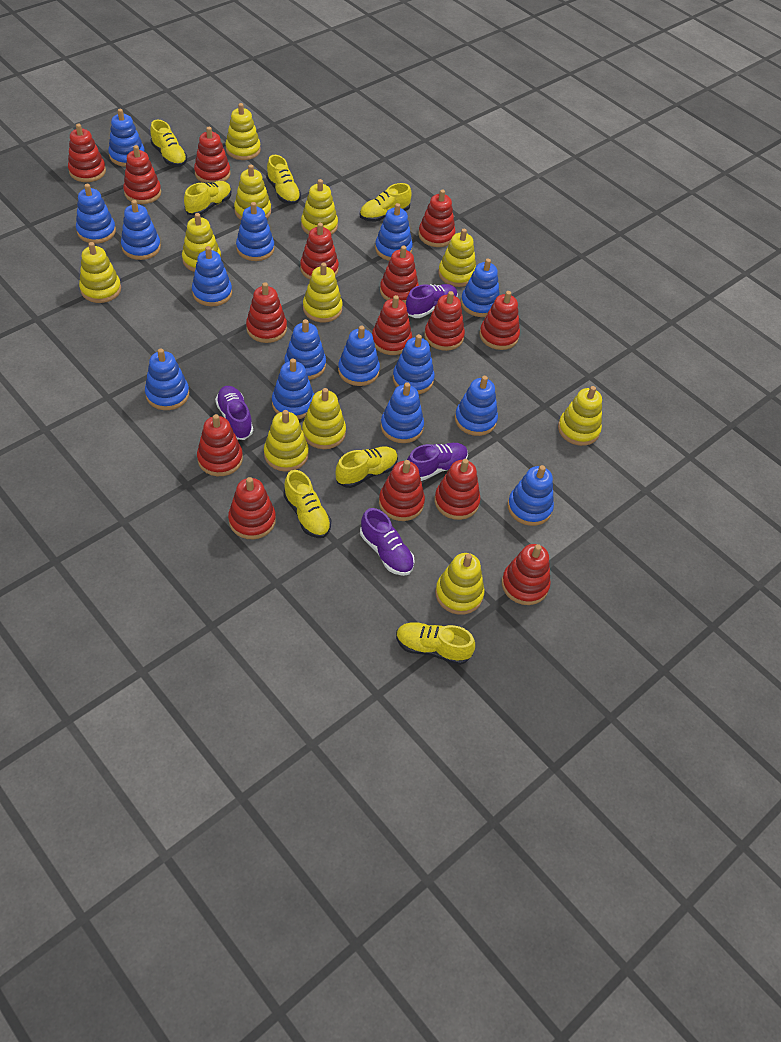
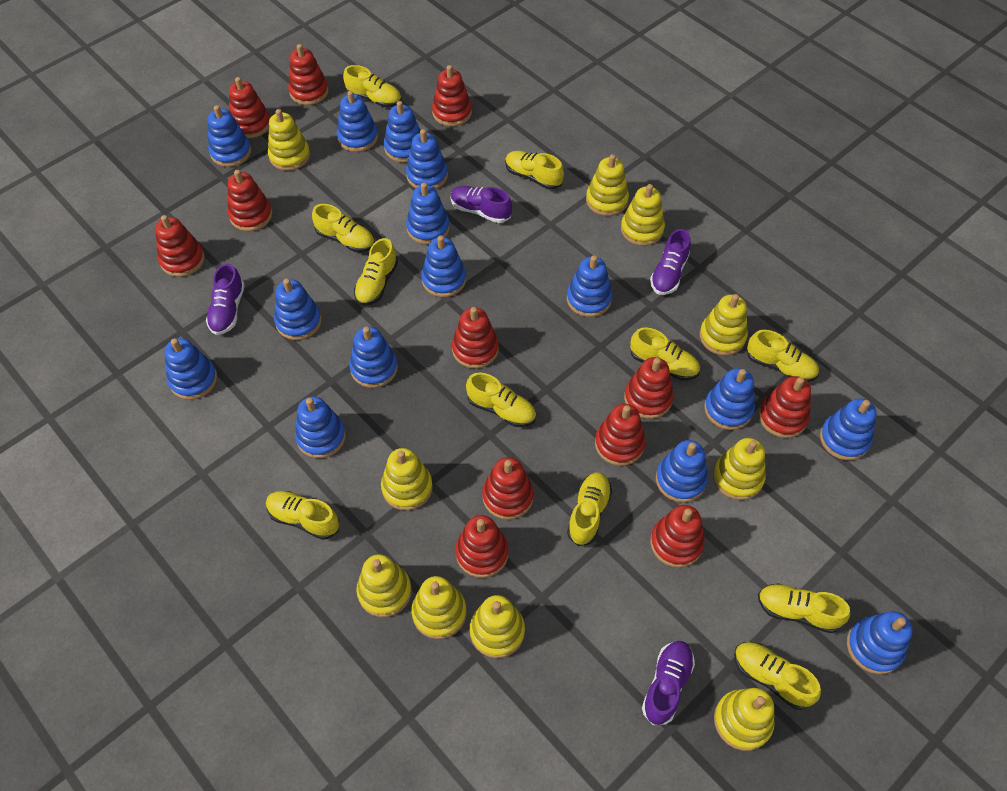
red stacking toy: [68,124,106,182] [123,145,161,204] [194,127,231,183] [197,414,243,476] [228,477,276,539] [246,282,287,343] [300,223,339,280] [372,295,412,355] [379,460,425,521] [380,246,419,304] [418,189,456,247] [424,291,465,351] [434,459,481,520] [480,291,520,350] [502,544,551,605] = 15 -> [155,215,204,277] [228,170,272,231] [229,77,270,138] [288,44,329,105] [432,65,472,126] [452,307,499,369] [455,515,509,578] [482,457,534,520] [595,404,645,466] [624,357,674,419] [650,505,705,568] [759,376,811,438] = 12
yellow shoe: [150,119,187,167] [184,181,231,216] [266,155,301,205] [283,470,331,538] [335,447,398,488] [360,183,412,222] [396,622,475,665] = 7 -> [266,491,339,540] [312,204,375,252] [343,65,402,107] [354,238,398,306] [466,373,536,427] [505,151,564,190] [567,472,612,546] [630,327,700,380] [734,642,821,710] [747,330,819,382] [758,583,850,633] = 11
yellow stacking toy: [79,242,121,303] [182,213,221,272] [225,103,261,160] [234,164,271,220] [264,410,309,472] [301,179,338,235] [302,388,346,449] [303,263,343,322] [435,553,485,615] [438,229,476,287] [558,386,602,446] = 11 -> [268,109,310,171] [356,554,412,617] [381,448,433,510] [411,576,466,639] [470,595,525,658] [586,154,629,216] [621,184,665,246] [700,294,748,356] [713,438,766,500] [714,688,775,751] = 10

